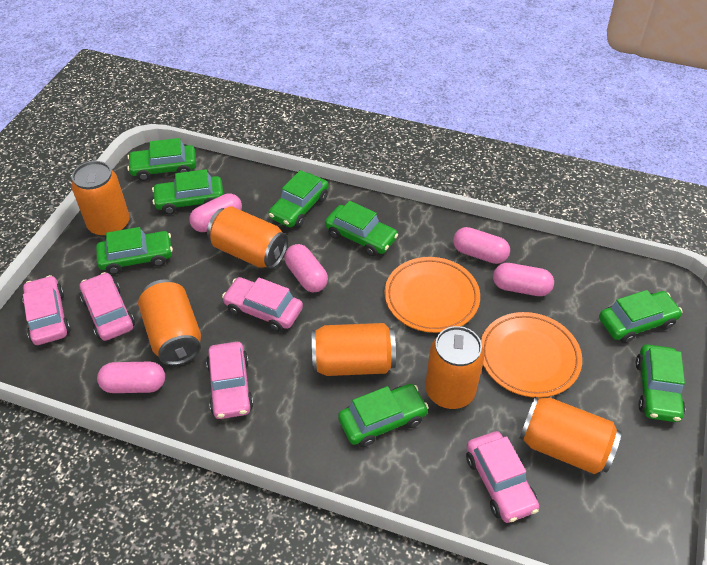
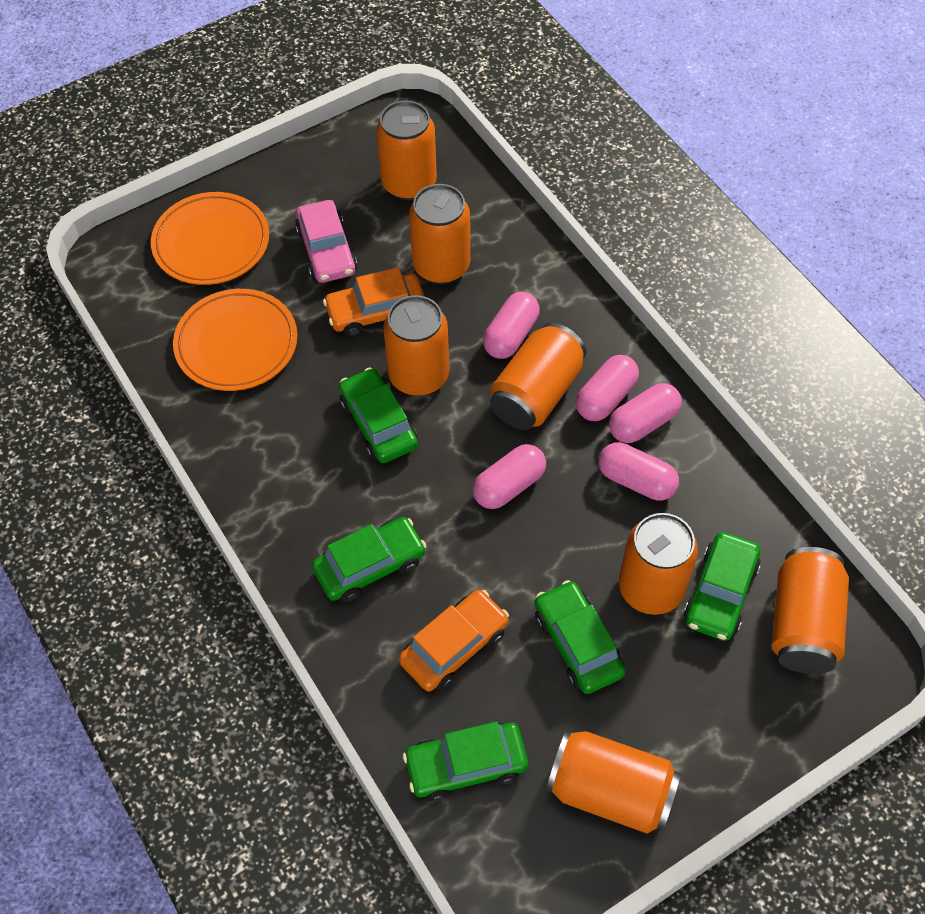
green car: [96,227,173,274] [127,138,196,181] [152,169,224,214] [268,170,329,228] [325,201,398,256] [338,384,429,447] [599,290,683,343] [635,344,685,422] = 8 -> [312,517,427,603] [339,367,418,463] [403,721,528,801] [535,580,626,694] [684,532,761,641] = 5
orange can: [71,161,130,237] [138,280,201,365] [207,206,288,269] [312,323,396,376] [425,326,485,409] [519,397,622,474] = 6 -> [376,100,437,200] [383,295,449,396] [409,184,470,284] [490,323,586,430] [546,731,681,834] [619,513,698,615] [772,547,849,674] = 7
orange car: none = 0 -> [323,267,425,337] [399,590,509,692] = 2
pink car: [22,275,71,345] [80,272,135,341] [206,342,254,419] [222,277,303,332] [466,431,539,523] = 5 -> [295,200,357,283] = 1

